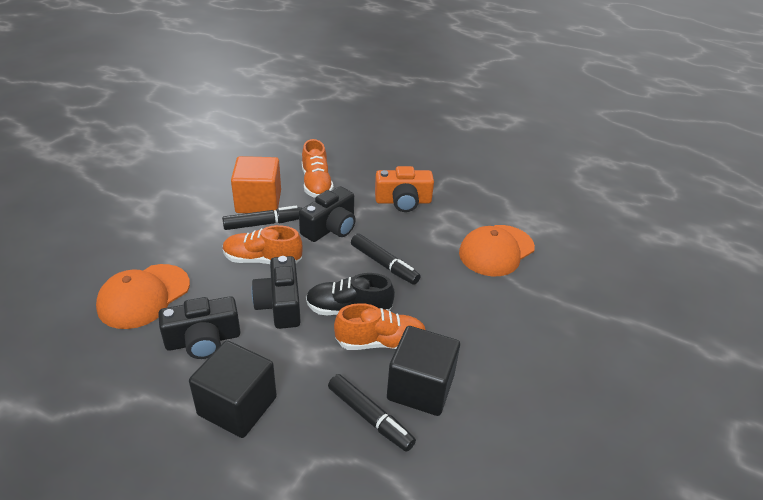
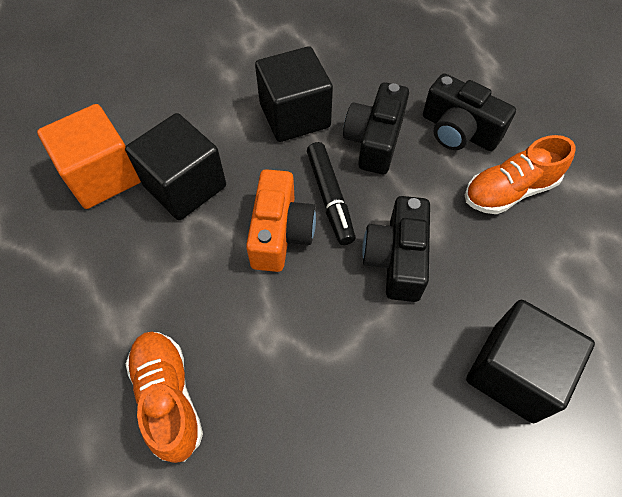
black cube: [189,340,277,438] [387,326,460,416] = 2 -> [125,113,226,220] [255,46,333,142] [466,300,595,423] = 3
black marker: [222,206,302,230] [328,374,416,452] [351,234,421,285] = 3 -> [307,142,356,245] = 1
black shoe: [306,273,395,315] = 1 -> none = 0
orange cap: [96,264,190,329] [459,225,535,276] = 2 -> none = 0
orange shoe: [223,225,303,264] [302,139,334,198] [334,303,426,350] = 3 -> [126,332,203,463] [465,135,576,214] = 2

